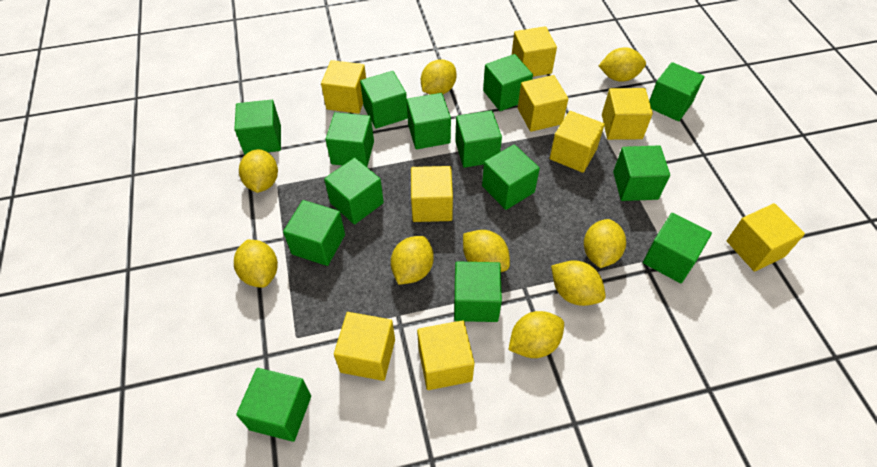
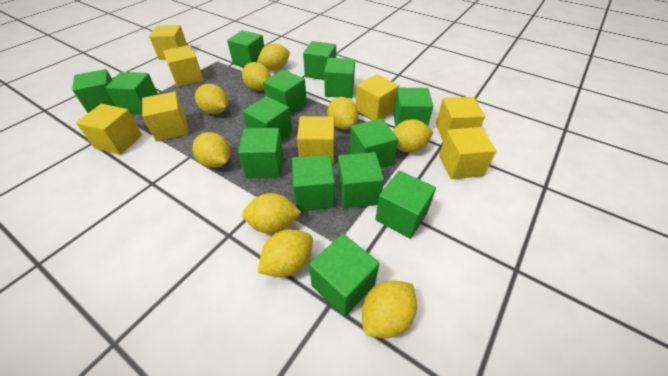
yellow cube: [321,60,366,114] [334,312,395,381] [411,166,453,222] [417,320,475,390] [512,26,557,77] [518,75,568,132] [550,111,605,173] [602,88,653,140] [727,203,805,272] = 9 -> [76,104,142,155] [142,92,189,141] [149,25,187,60] [163,45,204,87] [297,116,334,164] [356,74,399,120] [436,97,485,142] [439,127,496,179] = 8

